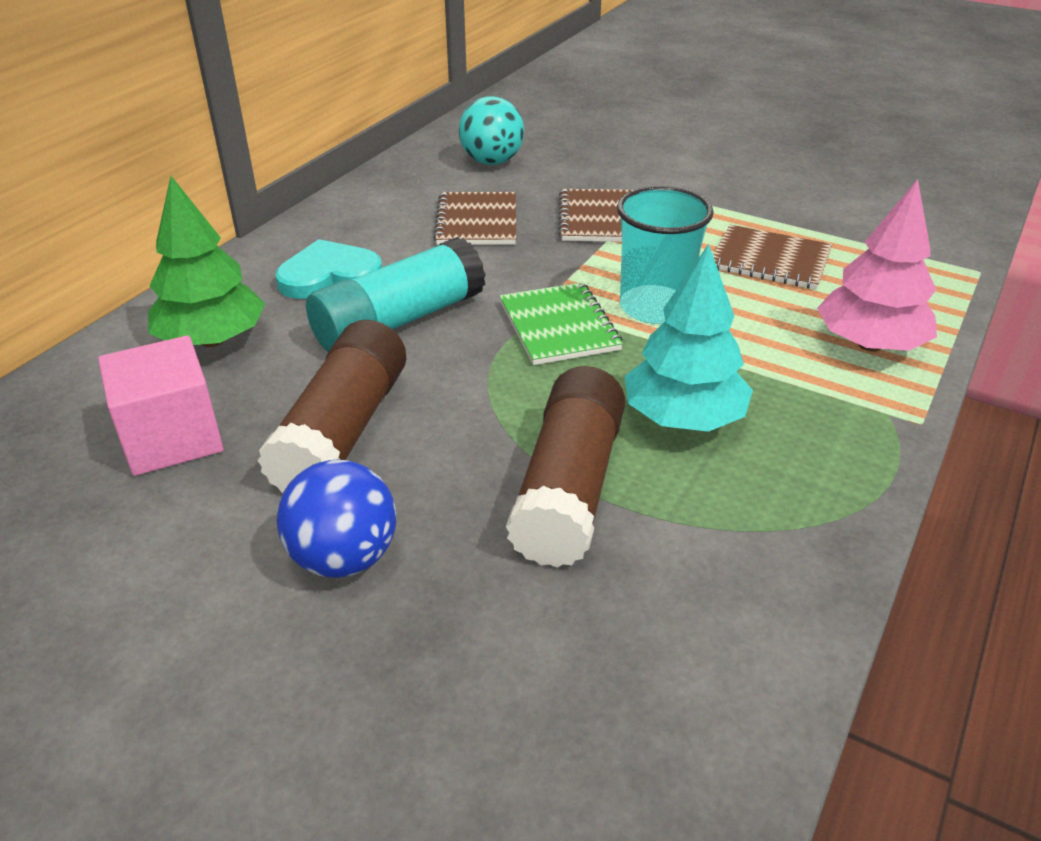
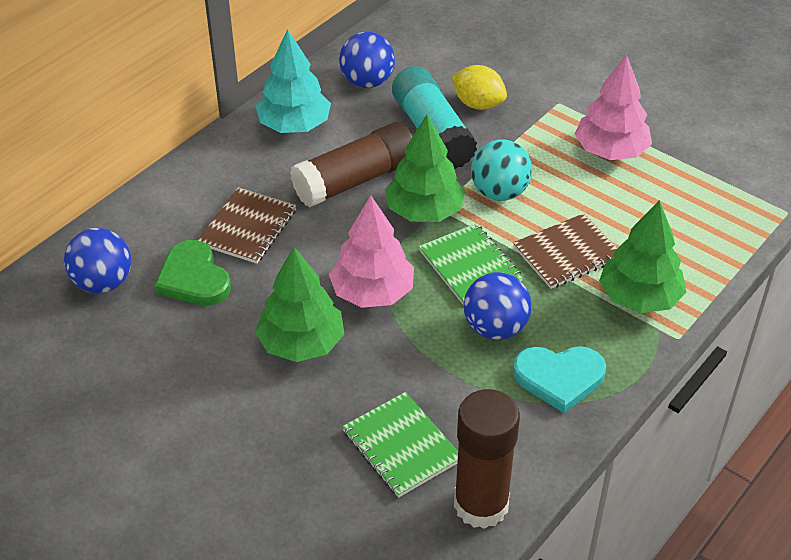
blue ball: [276,460,396,578] = 1 -> [64,228,131,293] [339,32,395,88] [464,272,532,340] = 3
brown notebook: [433,192,516,245] [558,189,633,242] [713,225,832,289] = 3 -> [198,187,296,264] [513,213,618,289] = 2
green heart: none = 0 -> [154,240,231,306] = 1
green notebook: [500,282,623,365] = 1 -> [342,392,458,498] [419,223,523,305] = 2
green tree: [148,176,265,347] = 1 -> [255,247,344,362] [385,115,465,222] [599,200,686,313] = 3
pink cube: [98,335,224,476] = 1 -> none = 0
pink tree: [817,179,937,352] = 1 -> [329,195,414,308] [575,54,652,160] = 2
turquoise cup: [617,186,714,324] = 1 -> none = 0
yellow lemon: none = 0 -> [451,65,507,110] = 1

